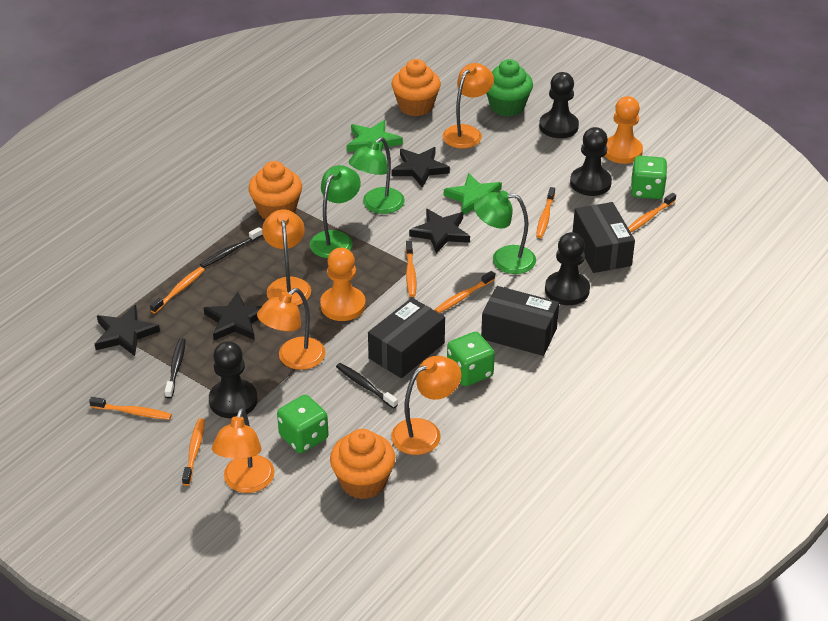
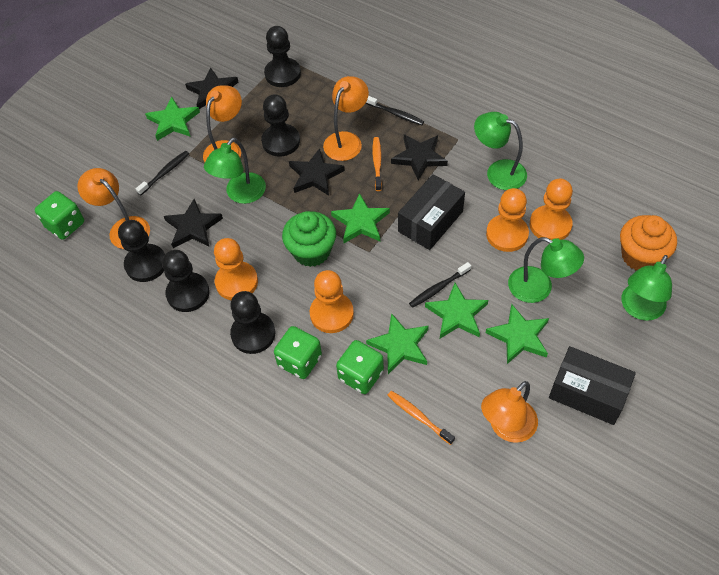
black box: [368,298,445,378] [481,286,559,356] [573,202,635,273] = 3 -> [398,174,465,250] [549,346,636,425] = 2
black pawn: [209,341,258,418] [539,72,579,138] [545,232,590,305] [570,127,612,196] = 4 -> [118,220,165,282] [162,250,210,312] [230,291,275,354] [261,94,300,157] [264,26,301,87] = 5
green lamp: [310,165,361,258] [349,137,404,214] [474,191,536,274] = 3 -> [204,138,266,204] [474,112,527,190] [508,237,584,303] [621,255,672,321] = 4
green star: [347,120,403,152] [444,173,502,215] = 2 -> [145,97,200,141] [331,193,390,243] [366,313,429,374] [425,283,488,338] [486,304,549,364] = 5
orange cupcake: [248,161,302,219] [330,429,395,499] [392,59,441,116] = 3 -> [620,215,677,271] = 1
orange lamp: [212,408,275,493] [257,288,326,370] [262,209,311,306] [391,356,461,455] [442,63,494,149] = 5 -> [77,168,150,249] [203,85,242,162] [323,76,369,161] [481,381,538,443] = 4
orange pawn: [320,248,366,321] [605,96,643,164] = 2 -> [214,238,258,300] [310,270,354,333] [486,188,529,252] [530,178,573,240] = 4
orange toothbrush: [89,397,172,420] [150,267,205,314] [182,418,205,486] [406,241,416,297] [435,271,495,313] [536,187,555,238] [628,193,676,232] = 7 -> [372,137,382,191] [387,391,455,445] = 2

